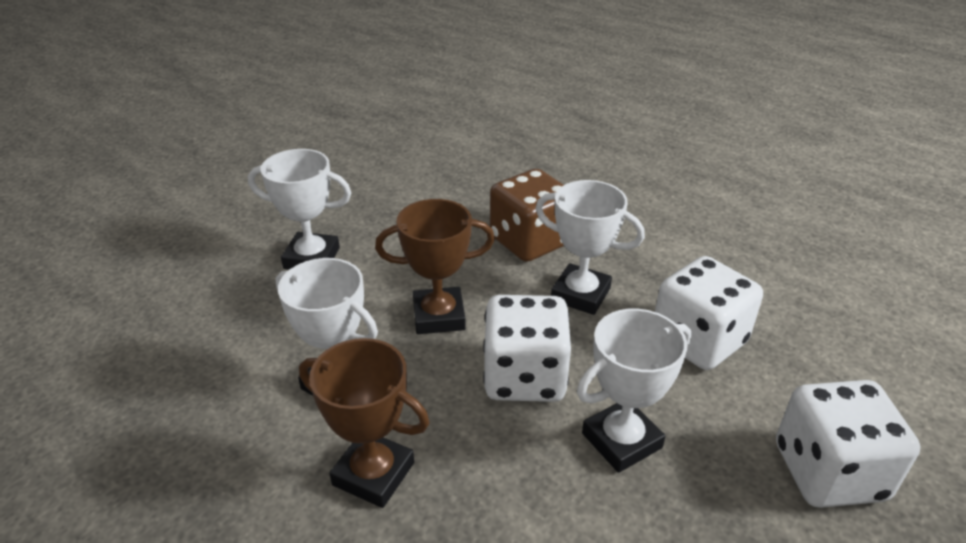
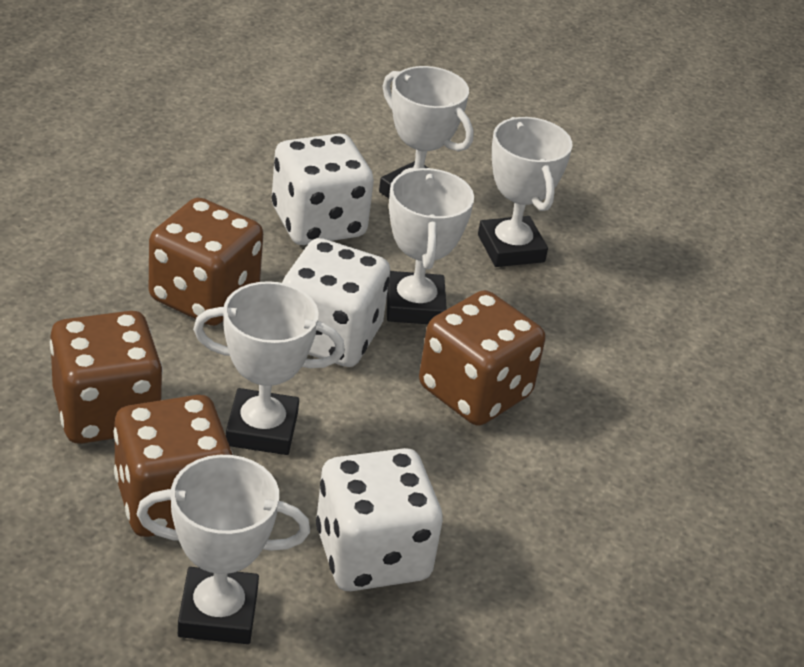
brown dice: [490,169,564,262] = 1 -> [50,311,163,444] [114,395,233,537] [149,197,263,326] [419,290,545,426] = 4
brown trophy: [299,338,430,508] [375,199,495,334] = 2 -> none = 0
white trophy: [248,149,351,270] [276,258,378,396] [535,180,645,315] [577,309,691,473] = 4 -> [136,455,310,644] [193,281,345,455] [379,66,473,198] [386,168,474,324] [478,117,573,267] = 5

